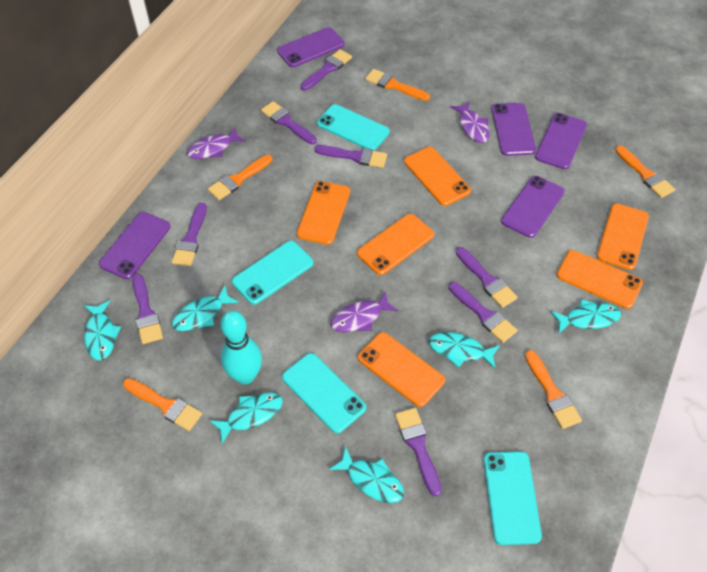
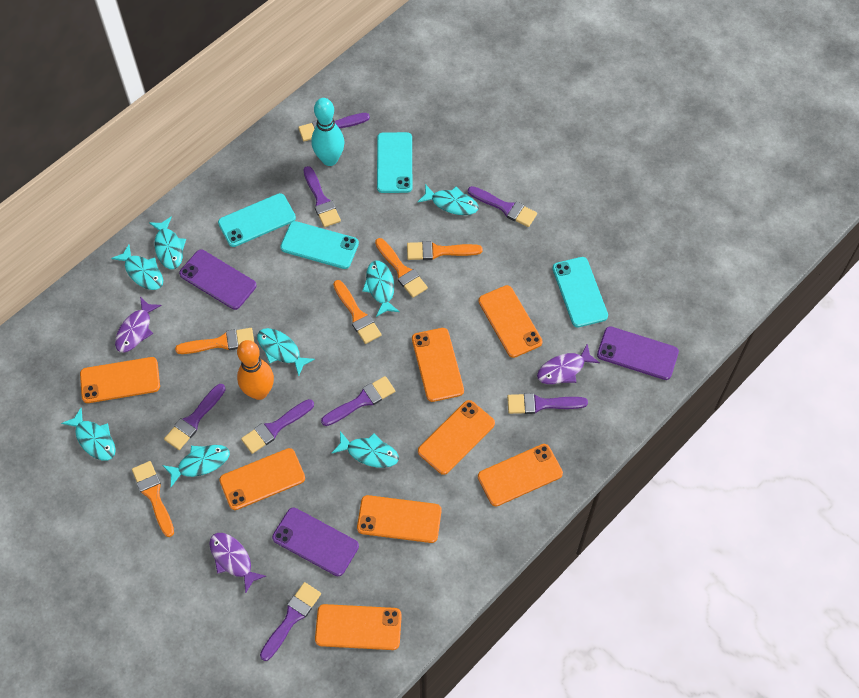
orange bowling pin: none = 0 -> [237,340,274,400] = 1
orange phone: [297,181,350,245] [357,214,434,275] [358,332,445,407] [404,147,471,206] [557,250,643,309] [597,203,649,270] = 6 -> [80,357,160,403] [219,448,305,510] [315,604,402,650] [357,495,442,543] [412,328,464,402] [418,400,495,475] [478,285,542,358] [478,444,563,506] = 8
purple phone: [99,212,171,279] [277,27,345,68] [491,103,536,156] [501,176,565,238] [535,113,587,169] = 5 -> [179,250,257,310] [272,508,359,576] [597,326,679,380] = 3
turquoise fish: [84,300,121,360] [172,286,239,331] [210,392,283,444] [329,446,404,503] [429,332,500,368] [551,299,621,333] = 6 -> [61,408,116,461] [111,245,163,290] [149,216,186,269] [162,445,230,487] [257,328,315,376] [332,431,399,468] [362,261,400,317] [418,184,479,215] = 8

